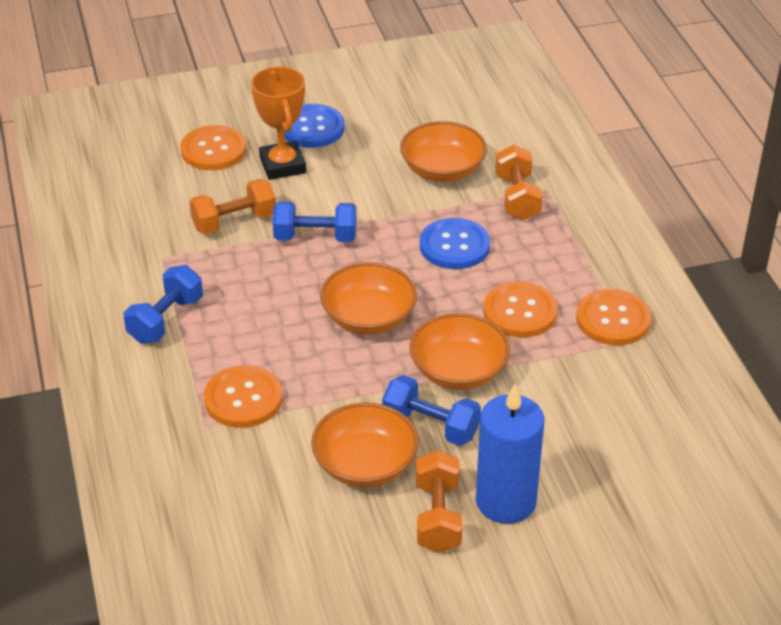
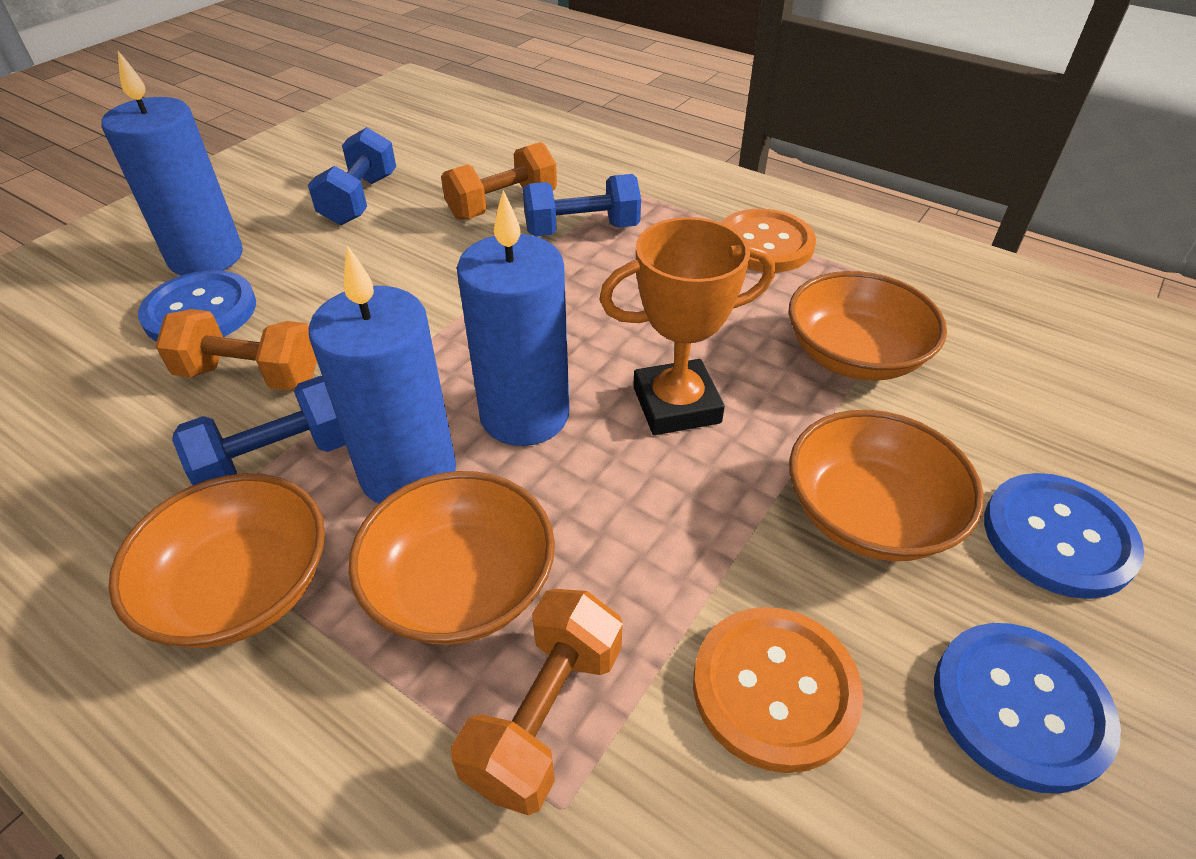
blue button: [285,104,344,148] [420,218,490,269] = 2 -> [138,270,256,342] [934,623,1121,794] [984,473,1144,599] = 3
blue candle: [476,384,544,524] = 1 -> [101,51,243,276] [309,245,456,504] [457,190,570,446] = 3
orange button: [180,125,246,170] [204,365,283,428] [483,281,558,338] [576,289,651,346] = 4 -> [693,607,864,773] [721,209,816,272] = 2

